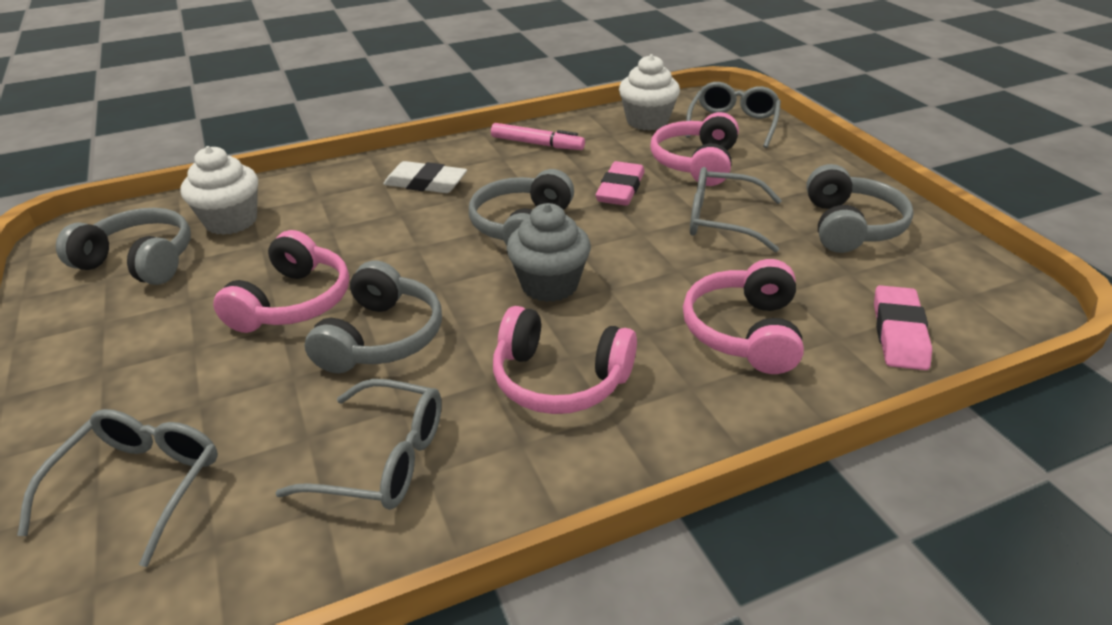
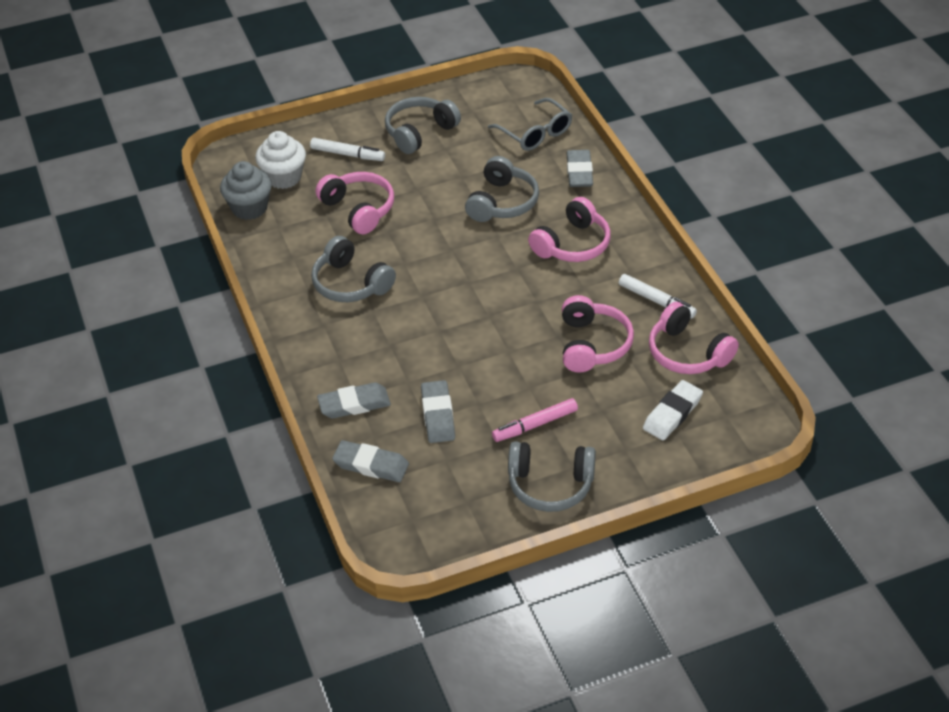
grey eraser: none = 0 -> [317,382,391,418] [332,440,409,482] [421,380,455,443] [566,150,593,187] = 4
grey glasses: [17,409,218,567] [275,379,442,510] [686,82,781,148] [690,167,782,253] = 4 -> [488,98,572,151] = 1
pink eraser: [595,161,645,206] [874,285,932,370] = 2 -> none = 0
white cupcake: [181,146,258,235] [619,54,680,130] = 2 -> [255,131,306,189] = 1
white marker: none = 0 -> [310,138,385,161] [619,274,697,319] = 2

